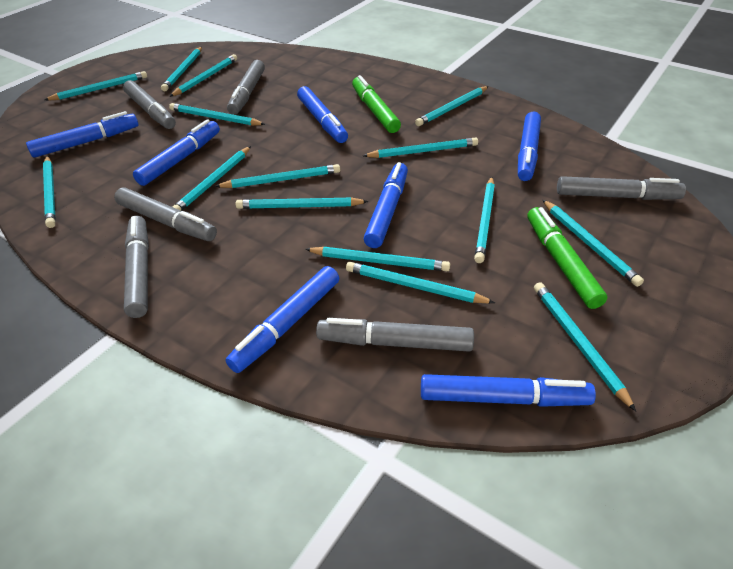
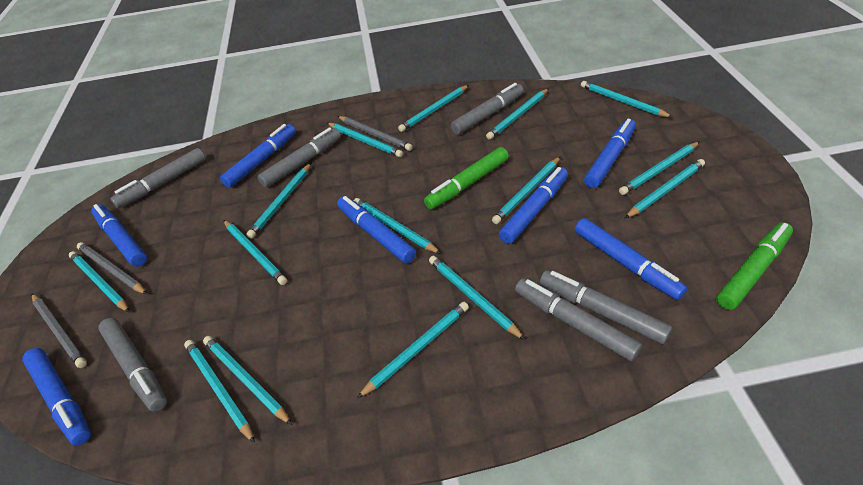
grey pencil: none = 0 -> [32,294,87,368] [77,242,147,294] [337,116,413,151] = 3

